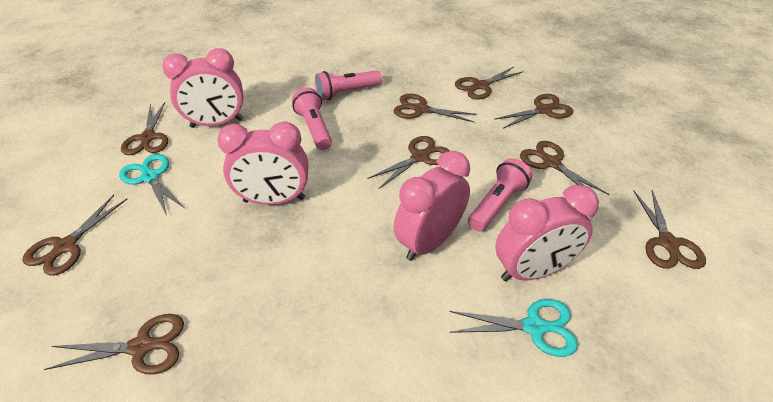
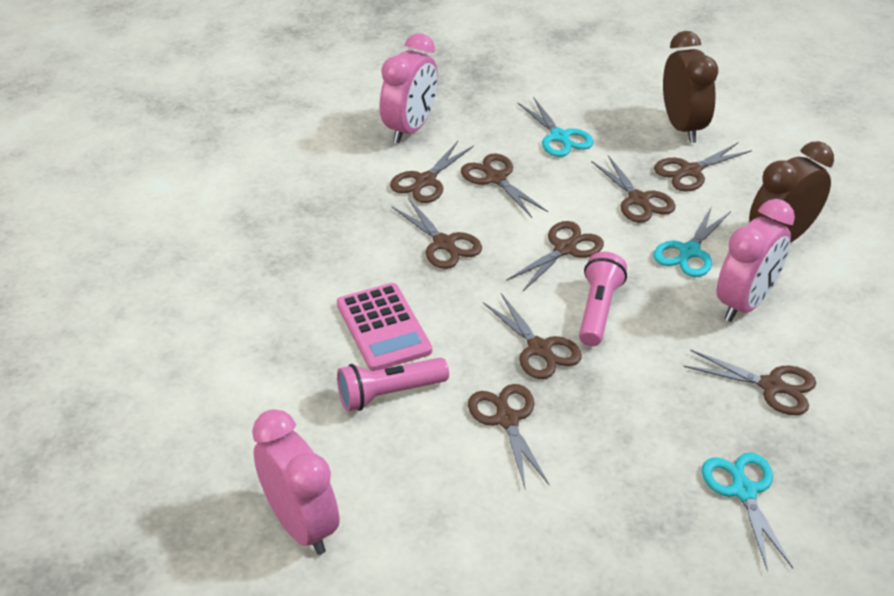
brown clock: none = 0 -> [663,31,718,143] [749,141,834,243] = 2
pink calculator: none = 0 -> [337,283,432,371] = 1
pink clock: [162,48,244,128] [217,122,308,205] [393,151,470,261] [495,185,599,281] = 4 -> [252,409,340,555] [380,33,438,144] [717,199,795,322] = 3
pink flashlight: [292,87,332,150] [315,70,382,100] [468,158,532,232] = 3 -> [337,358,449,411] [579,252,627,346] = 2
turquoise scissors: [119,154,185,216] [449,299,578,357] = 2 -> [518,97,594,157] [653,206,731,277] [702,453,793,571] = 3

